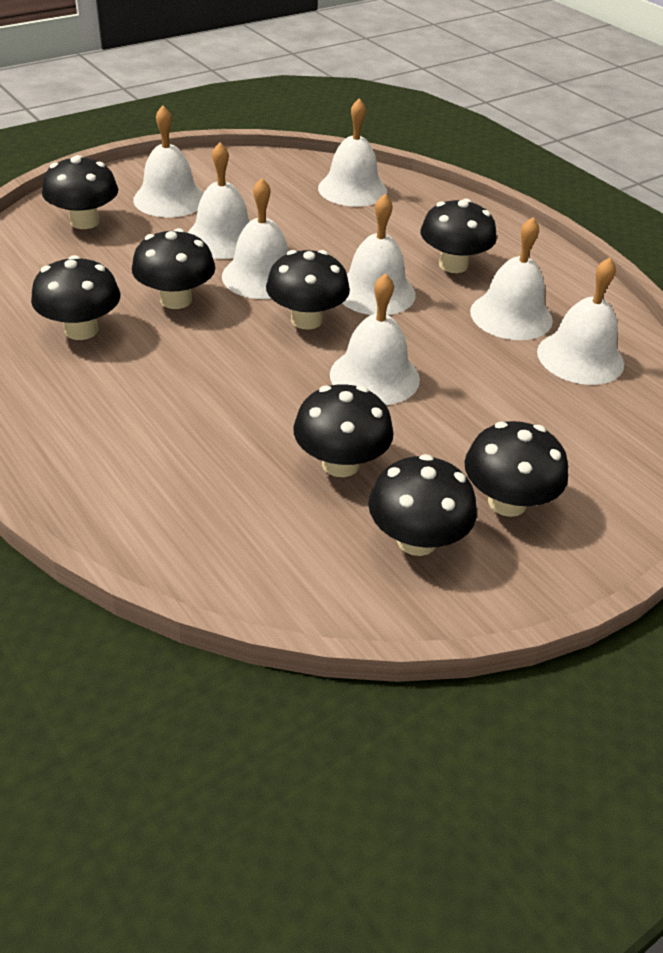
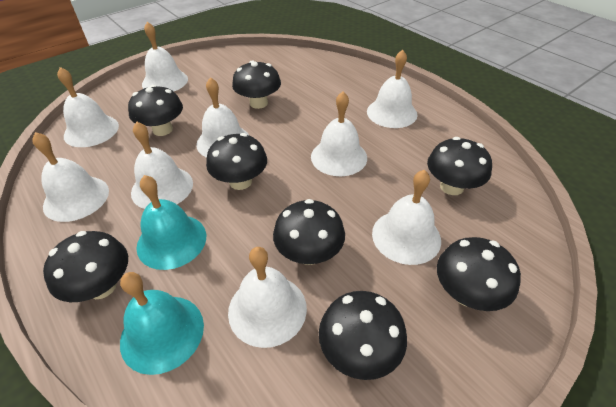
turquoise bell: none = 0 -> [120,272,204,375] [137,175,206,270] = 2
white bell: [133,105,204,217] [187,142,250,259] [222,178,288,299] [318,98,387,207] [330,273,420,405] [342,194,416,315] [470,217,553,340] [537,258,624,385] = 8 -> [32,132,109,222] [57,67,119,147] [131,122,193,209] [142,22,188,91] [196,77,250,158] [228,247,307,348] [311,92,367,176] [367,50,417,128] [372,170,441,265] = 9

